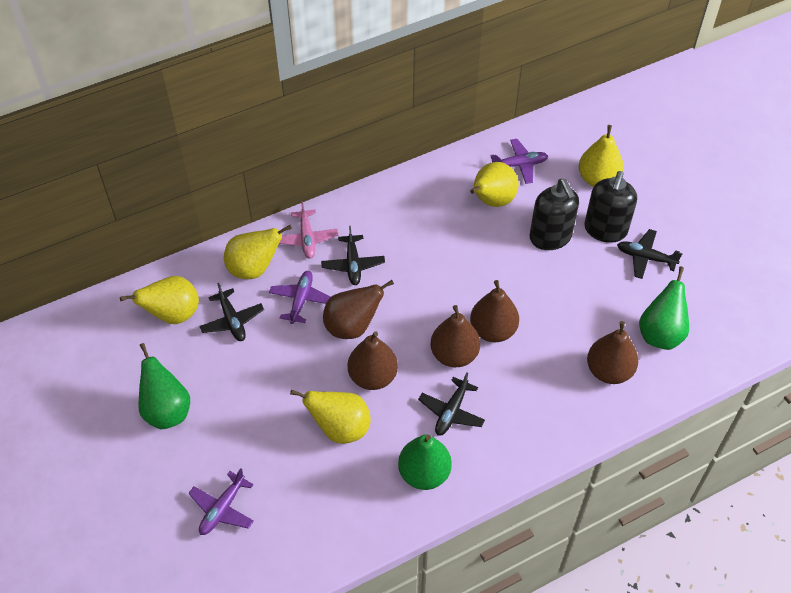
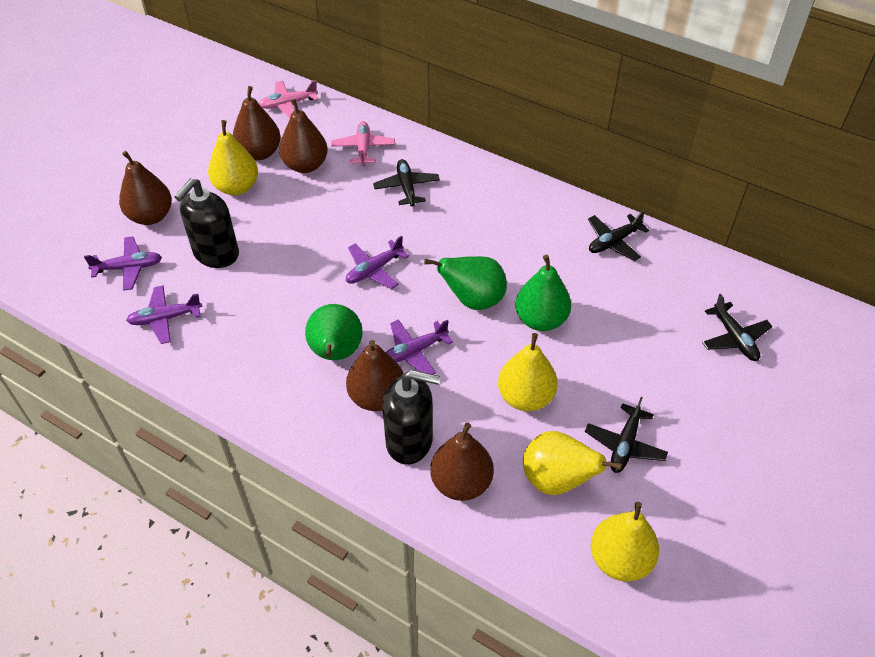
pink plane: [279,201,338,259] = 1 -> [259,80,318,119] [331,121,395,166] = 2
purple plane: [188,468,254,535] [269,271,331,324] [490,139,548,184] = 3 -> [84,236,162,291] [126,286,202,344] [346,236,409,289] [386,319,453,375] = 4
yellow pear: [120,276,199,324] [224,225,292,279] [290,389,371,444] [470,162,519,207] [579,125,624,187] = 5 -> [208,120,258,195] [498,333,558,411] [523,431,622,495] [591,502,659,582] = 4

